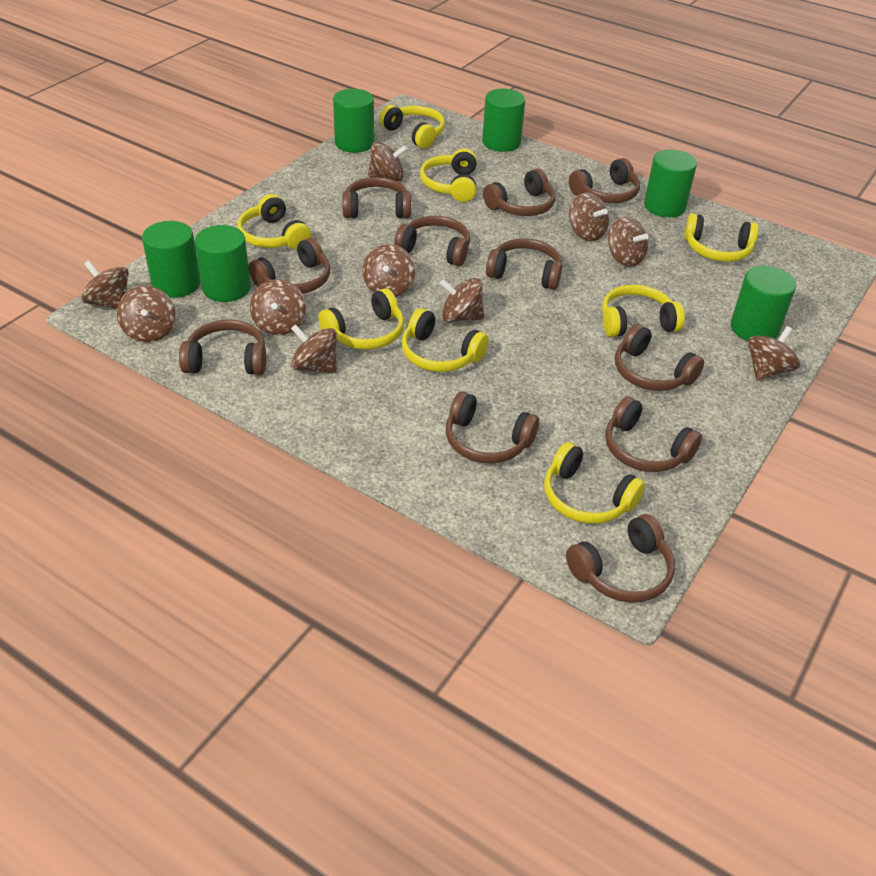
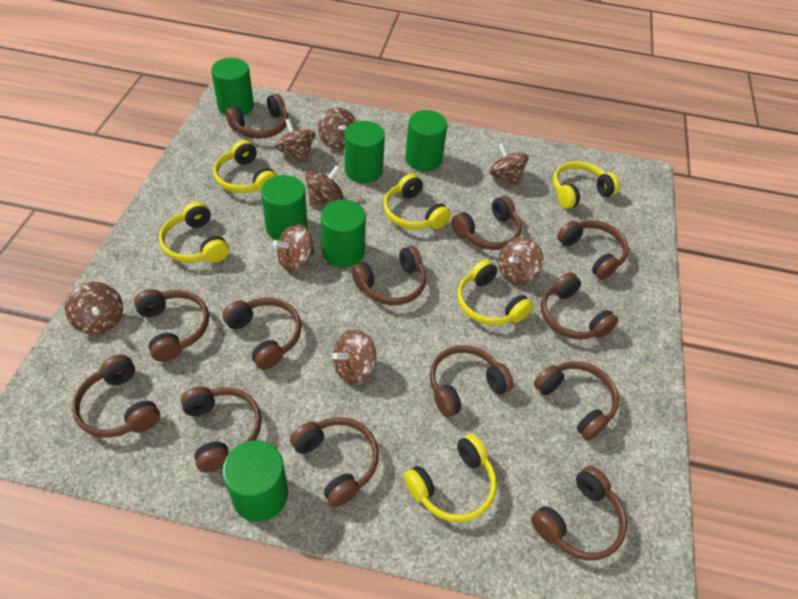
brown headphones: [179,320,266,375] [249,238,330,294] [342,177,411,219] [394,216,470,266] [446,391,539,464] [483,169,556,216] [486,238,562,290] [566,514,675,603] [569,158,640,203] [605,396,702,472] [615,324,704,391] = 11 -> [72,355,160,438] [134,289,209,362] [181,387,262,472] [222,297,302,370] [225,94,288,139] [290,417,379,507] [352,246,426,305] [429,345,514,417] [451,196,522,250] [531,466,627,561] [534,361,619,440] [541,272,618,340] [557,220,629,280] = 13
brown spinning top: [81,260,129,309] [117,286,176,342] [250,279,306,335] [291,324,337,374] [363,244,415,297] [368,141,408,182] [440,278,484,322] [569,192,609,241] [608,217,649,267] [748,326,800,380] = 10 -> [65,282,123,335] [273,224,314,272] [275,119,315,163] [306,165,343,206] [318,107,357,150] [333,330,376,384] [489,143,529,186] [498,237,544,285] = 8
yellow headphones: [237,194,311,250] [318,288,404,350] [379,105,445,149] [401,308,489,372] [420,148,477,202] [544,442,645,524] [602,285,685,337] [684,213,759,262] = 8 -> [159,202,229,263] [213,140,277,193] [383,174,451,230] [404,434,497,523] [457,259,533,326] [553,161,620,209] = 6

